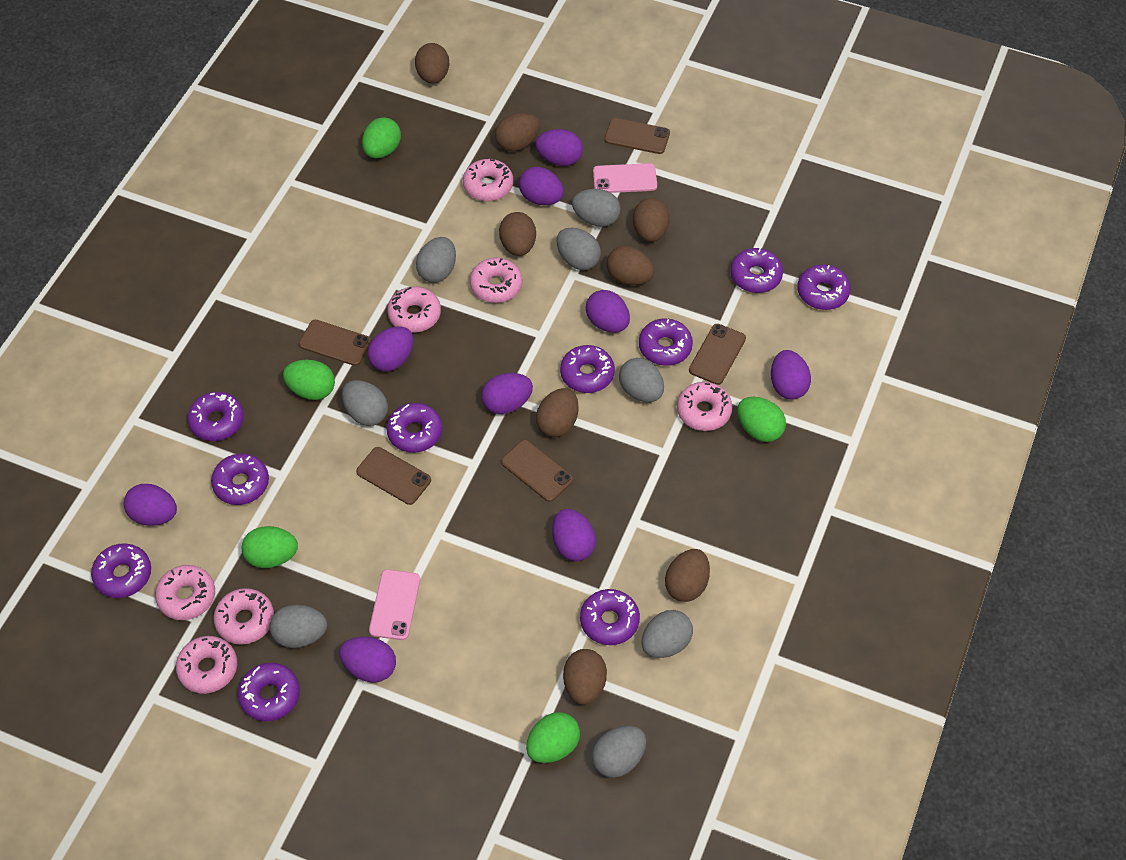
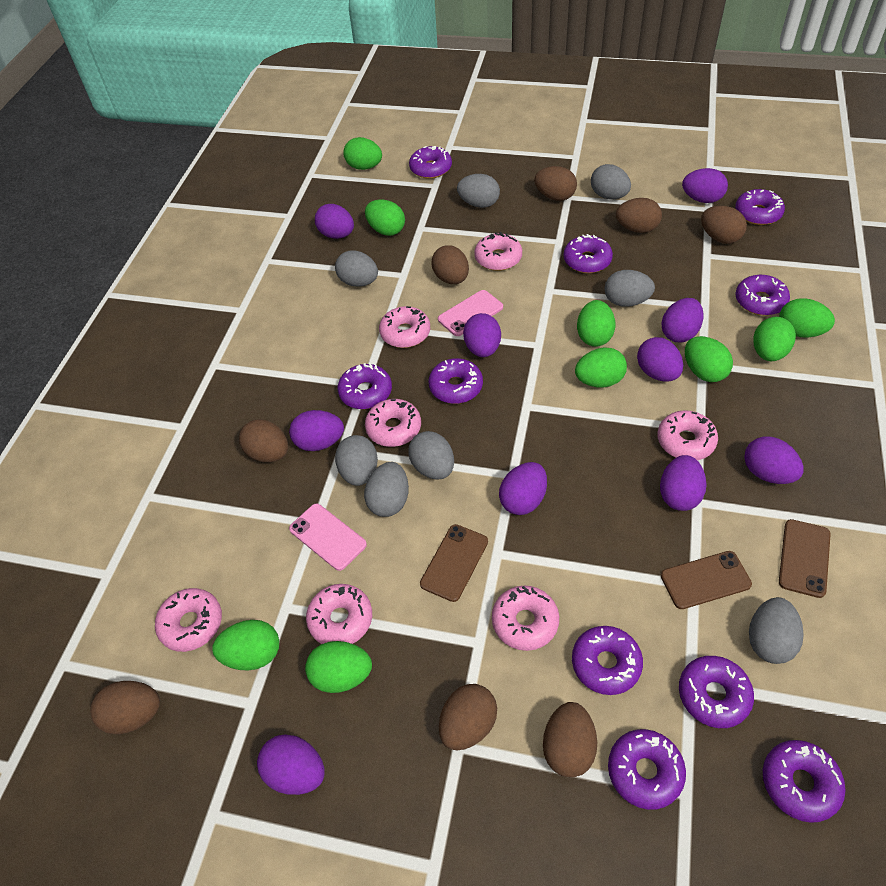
brown phone: [299,320,371,366] [356,447,431,505] [501,440,573,502] [604,118,670,154] [689,324,746,385] = 5 -> [420,524,488,602] [661,551,752,609] [779,519,831,598] = 3
green egg: [242,526,298,568] [283,360,335,400] [362,117,401,158] [526,712,580,763] [737,397,786,442] = 5 -> [212,620,279,670] [305,641,372,693] [343,137,382,170] [365,199,405,236] [575,347,627,388] [577,300,615,347] [685,336,733,382] [753,317,796,361] [779,298,835,337] = 9
purple egg: [124,484,177,526] [339,637,396,683] [368,326,413,372] [481,373,533,414] [519,167,564,205] [535,129,583,166] [552,509,596,561] [586,290,630,333] [771,350,811,400] = 9 -> [257,734,325,795] [289,410,344,451] [315,204,354,239] [463,313,501,357] [499,462,547,515] [637,337,683,382] [660,455,707,511] [661,298,704,343] [682,168,728,203] [744,437,803,484] = 10

